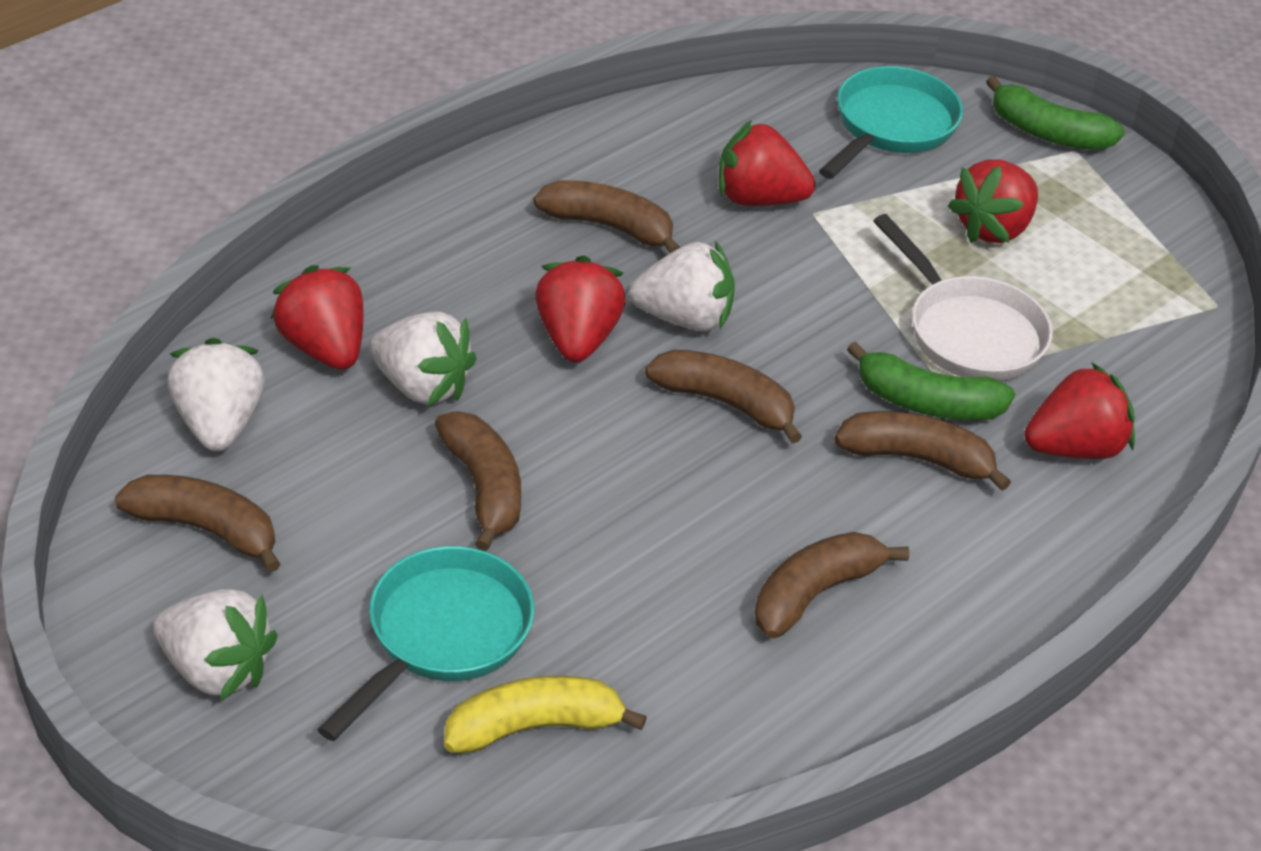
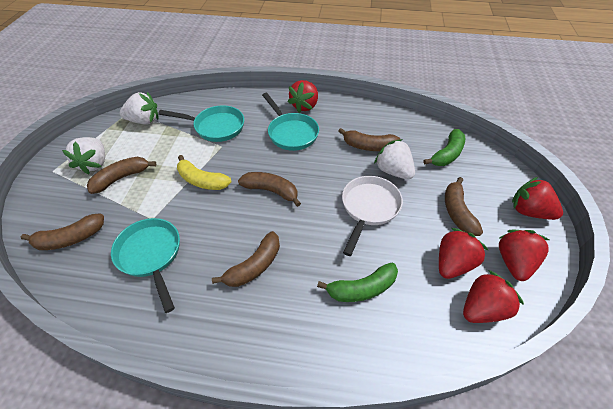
turquoise pan: [317,546,534,741] [819,66,963,179] = 2 -> [111,218,180,313] [159,105,244,142] [262,93,319,151] = 3
white strawberry: [153,589,277,701] [167,338,265,451] [369,311,477,406] [629,241,735,331] = 4 -> [62,137,105,175] [120,92,159,125] [374,139,415,179] = 3

